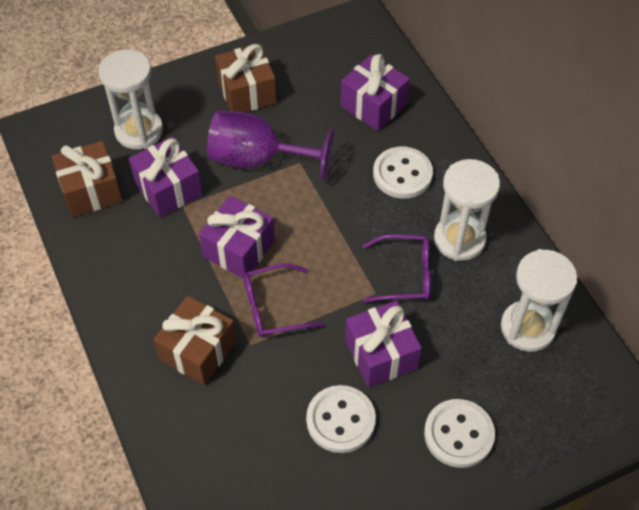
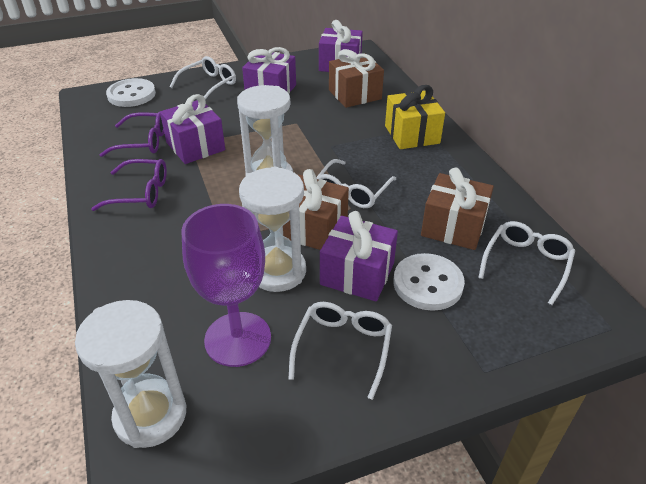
white button: [306,385,376,453] [373,147,433,199] [424,399,495,468] = 3 -> [106,78,156,107] [393,253,465,311] = 2
white glasses: none = 0 -> [170,56,236,100] [288,302,392,400] [316,159,396,208] [478,221,575,305] = 4
yellow gift: none = 0 -> [385,85,445,149] = 1

